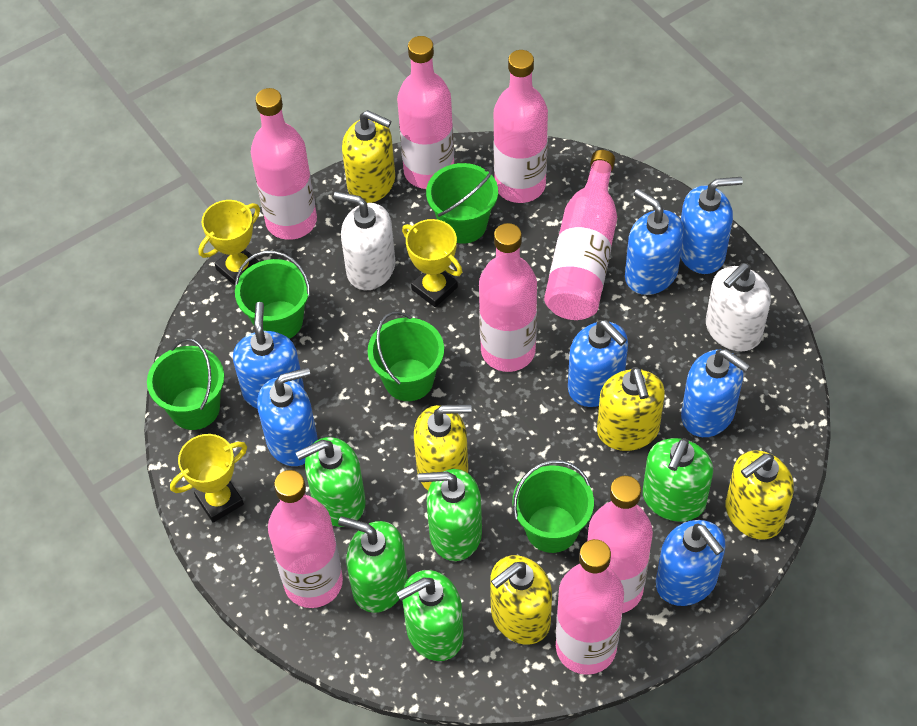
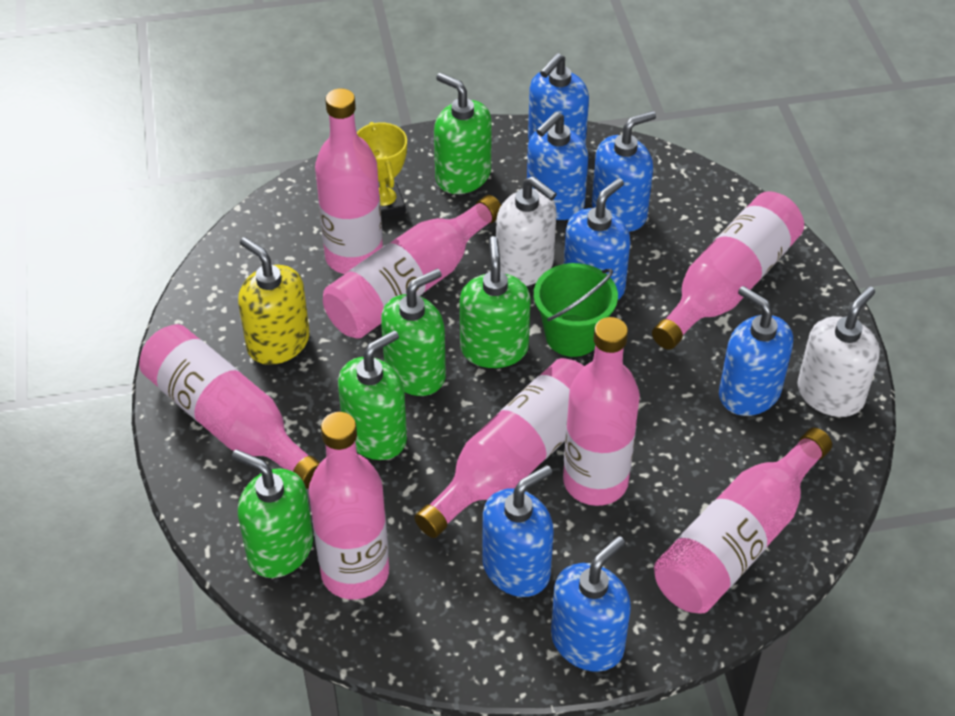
green bucket: [147,338,224,430] [235,251,310,339] [367,311,444,401] [426,163,498,243] [513,460,594,553] = 5 -> [534,263,618,357] = 1
yellow soap dispenser: [342,110,395,203] [414,404,472,490] [490,555,552,645] [597,367,665,451] [726,450,794,540] = 5 -> [238,237,310,365] = 1
yellow trophy: [170,434,247,523] [198,200,260,286] [402,219,462,307] = 3 -> [357,122,407,219] = 1

